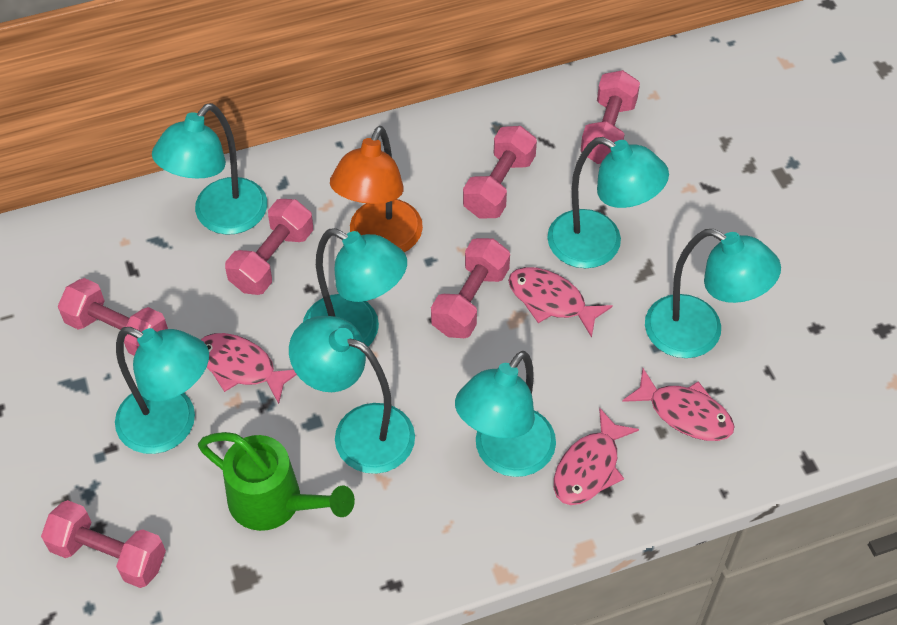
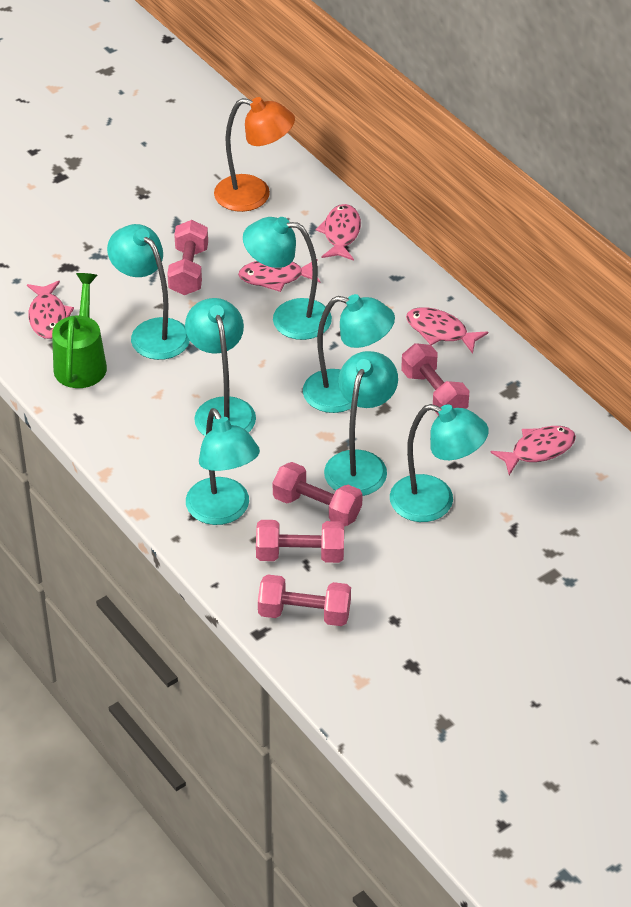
pink dumbbell: [41,500,166,588] [58,278,168,356] [225,199,313,295] [431,238,510,338] [463,126,537,218] [580,70,640,164] = 6 -> [167,220,208,295] [256,520,344,563] [258,574,351,626] [273,462,363,526] [401,343,469,416] = 5
pink fish: [201,333,297,404] [508,267,613,338] [554,408,639,505] [622,368,735,441] = 4 -> [27,281,74,339] [238,261,320,292] [316,204,361,261] [406,307,488,354] [490,426,576,475] = 5

